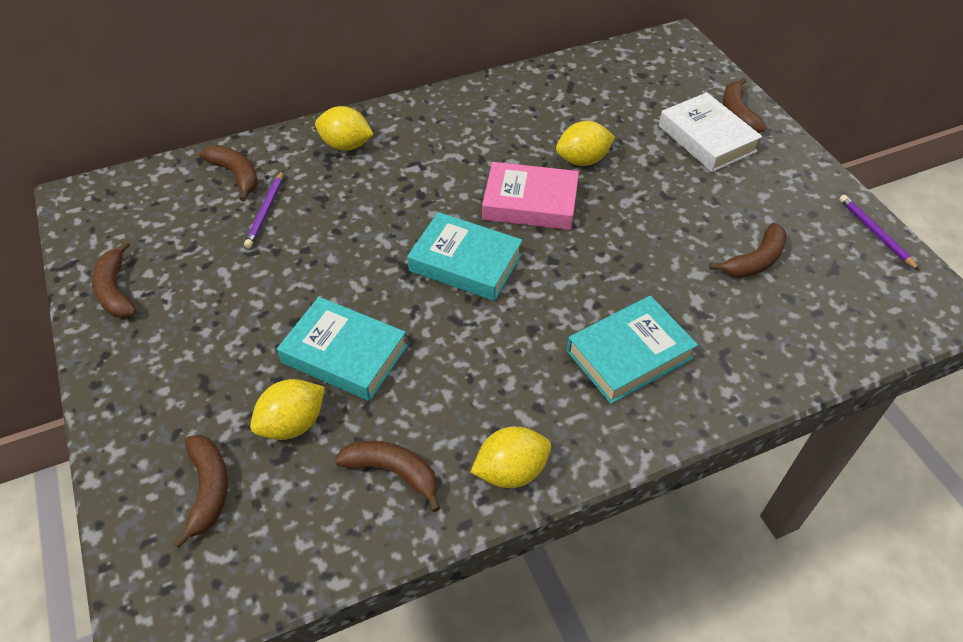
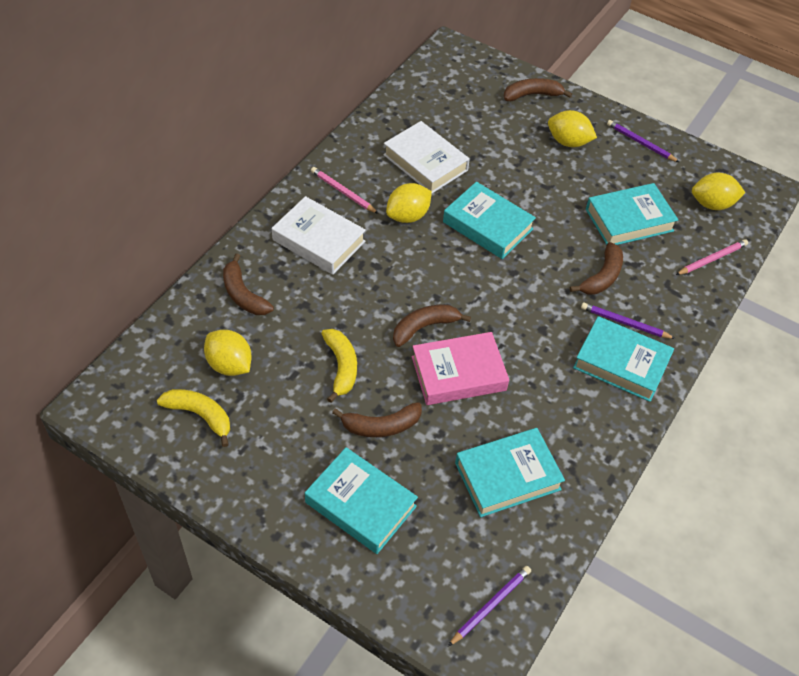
brown banana: [92,241,137,318] [173,435,228,548] [199,146,258,202] [335,441,440,512] [709,223,787,278] [723,77,766,133] = 6 -> [223,253,274,315] [332,402,422,437] [393,305,471,347] [504,78,572,101] [570,242,623,295] = 5
pink pencil: none = 0 -> [311,167,379,214] [676,239,748,275] = 2
purple pencil: [244,171,283,248] [839,195,920,271] = 2 -> [448,566,531,646] [581,303,676,339] [607,120,679,162] = 3
turquoise book: [277,297,407,401] [407,212,523,301] [567,296,698,404] = 3 -> [305,447,418,554] [443,182,536,259] [455,428,565,517] [573,316,674,402] [586,183,678,245] = 5
white book: [659,92,763,172] = 1 -> [272,196,366,275] [383,121,470,193] = 2
yellow banana: none = 0 -> [157,389,230,447] [321,329,357,403] = 2

